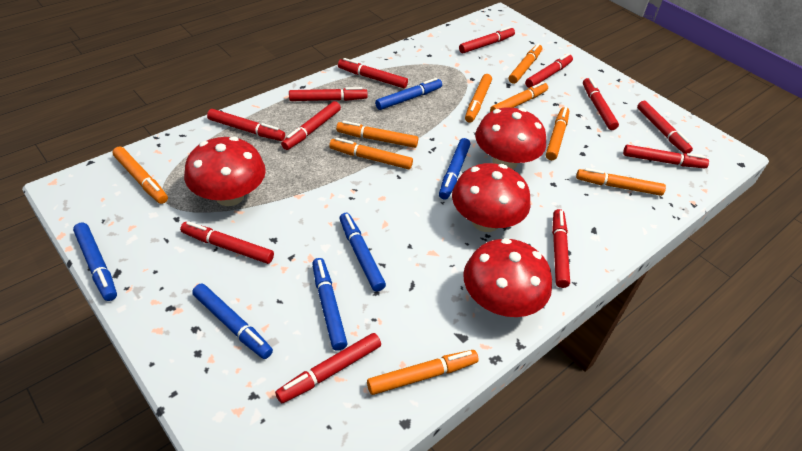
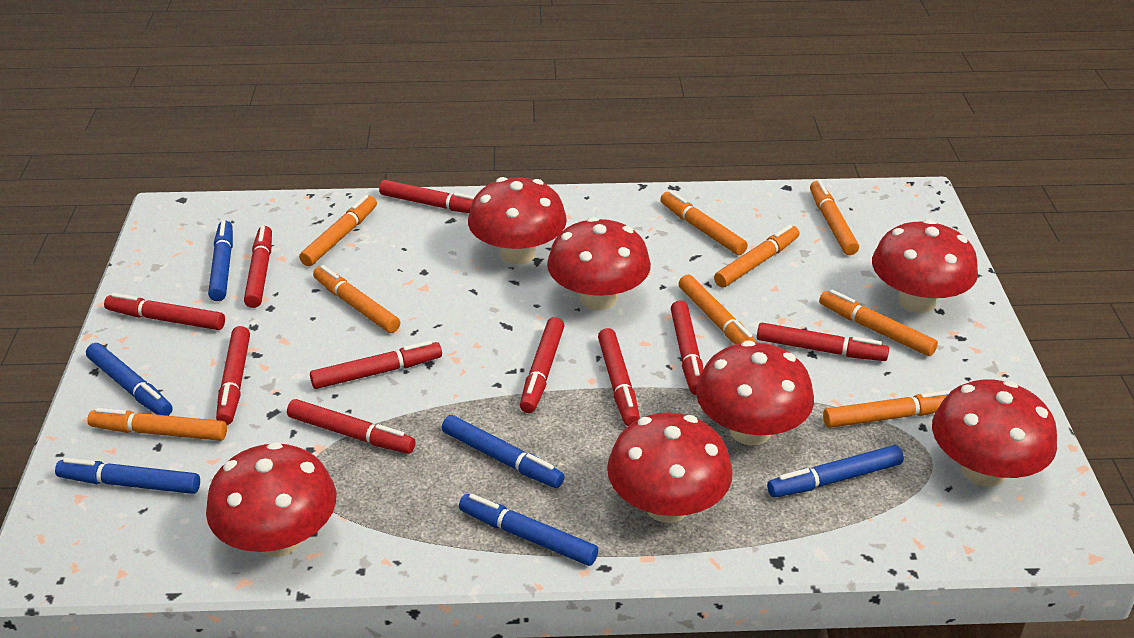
red marker: [180,221,274,264] [207,109,285,141] [275,333,381,403] [281,101,341,150] [289,87,368,101] [338,58,408,88] [459,27,515,53] [525,53,573,88] [552,209,570,288] [583,78,619,130] [623,145,709,168] [637,101,693,154] = 12 -> [104,293,225,330] [216,326,250,425] [244,226,272,308] [287,399,416,454] [310,340,442,389] [379,180,475,213] [520,317,564,413] [598,328,640,426] [671,300,703,395] [757,323,889,361] = 10
red mushroom: [184,137,266,206] [452,163,530,232] [463,238,552,317] [475,107,546,169] = 4 -> [206,442,336,557] [468,177,567,265] [547,217,651,310] [607,412,733,523] [696,340,814,446] [872,219,978,313] [932,379,1057,487] = 7

